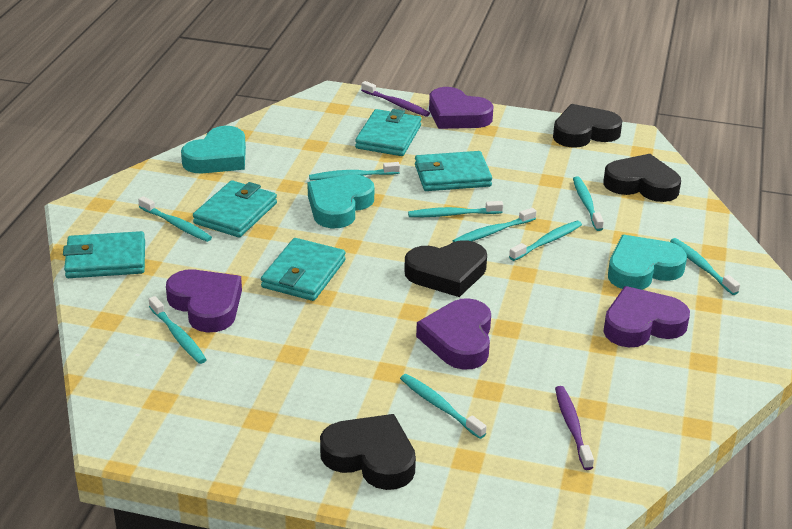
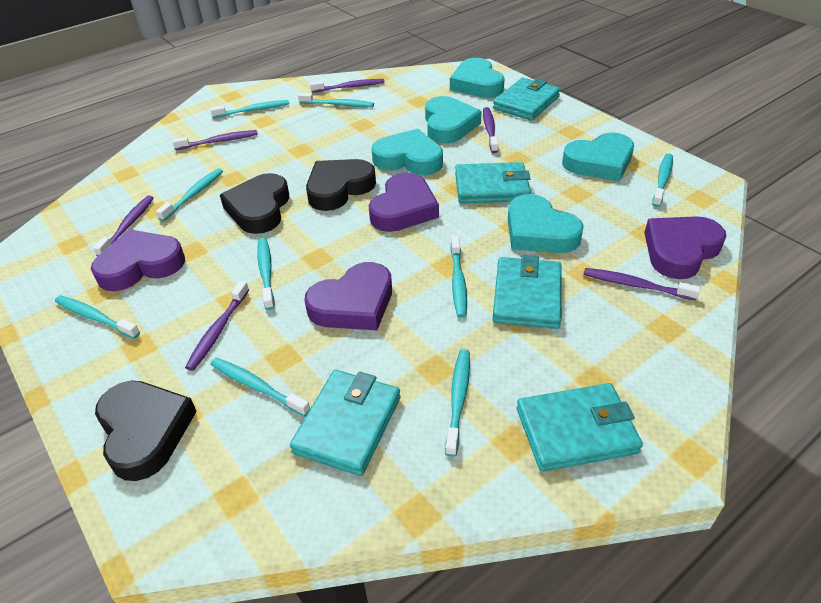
black heart: [320,414,416,490] [404,240,487,297] [553,104,623,148] [603,154,681,202] = 4 -> [95,381,197,481] [220,173,289,234] [306,159,376,211] = 3
purple toothbrush: [361,81,430,117] [555,386,594,470] = 2 -> [93,195,154,256] [172,130,258,150] [185,281,249,371] [310,79,384,93] [483,107,498,153] [583,268,700,301] = 6
turquoise heart: [181,126,246,173] [307,175,374,228] [608,235,687,290] = 3 -> [371,129,443,175] [425,96,482,143] [450,58,505,98] [508,194,584,253] [562,133,634,181] = 5

